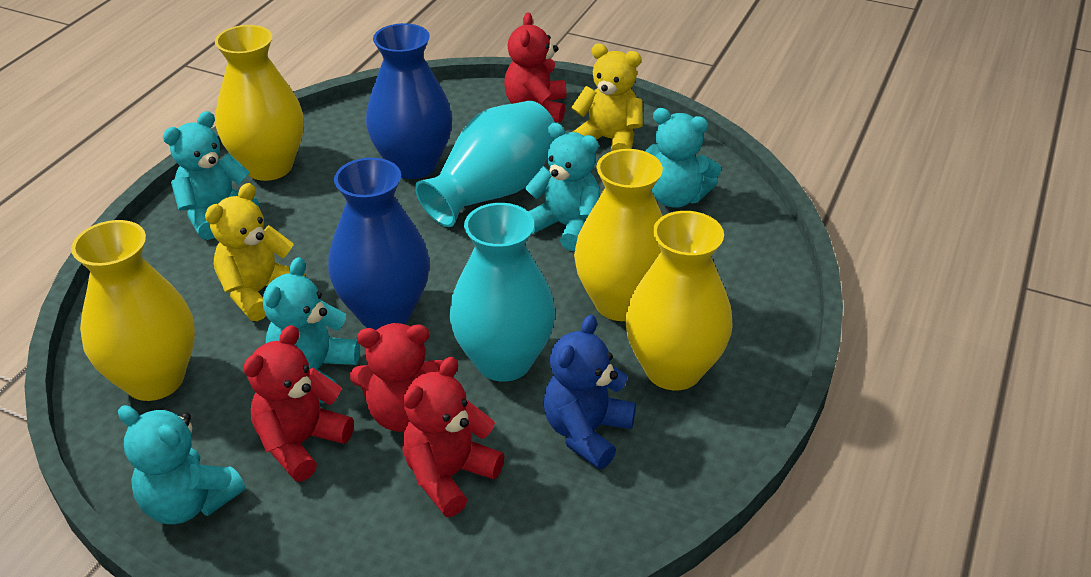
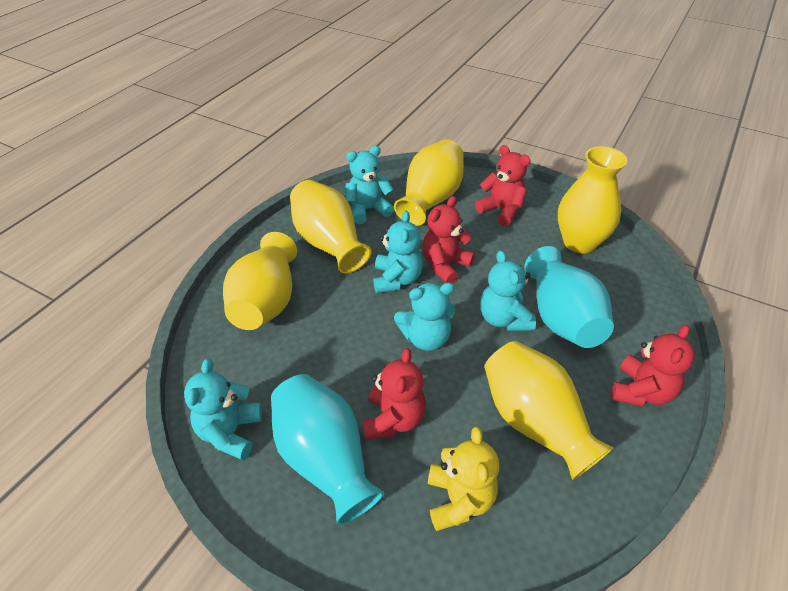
blue teddy bear: [544,315,636,469] = 1 -> none = 0
blue vase: [328,158,430,330] [366,23,452,179] = 2 -> none = 0
yellow teddy bear: [205,183,305,321] [571,43,643,151] = 2 -> [428,427,499,531] = 1
yellow vase: [71,220,195,401] [215,25,304,181] [574,149,663,321] [625,211,733,390] = 4 -> [223,232,297,330] [290,180,371,273] [394,139,464,226] [484,341,613,480] [558,146,627,254] = 5

